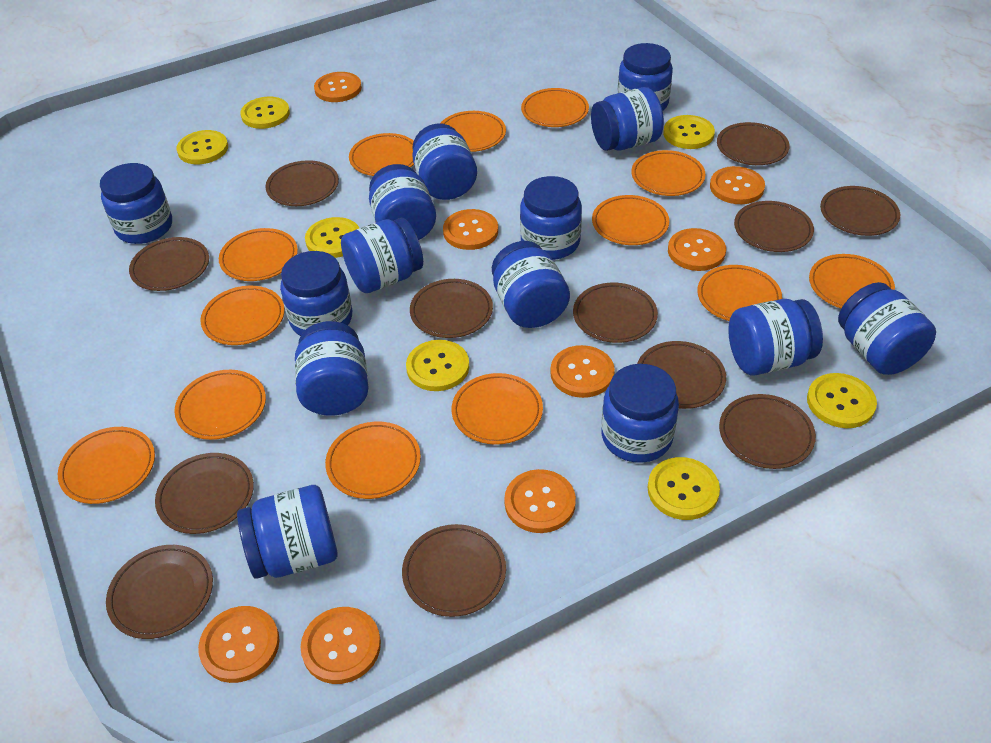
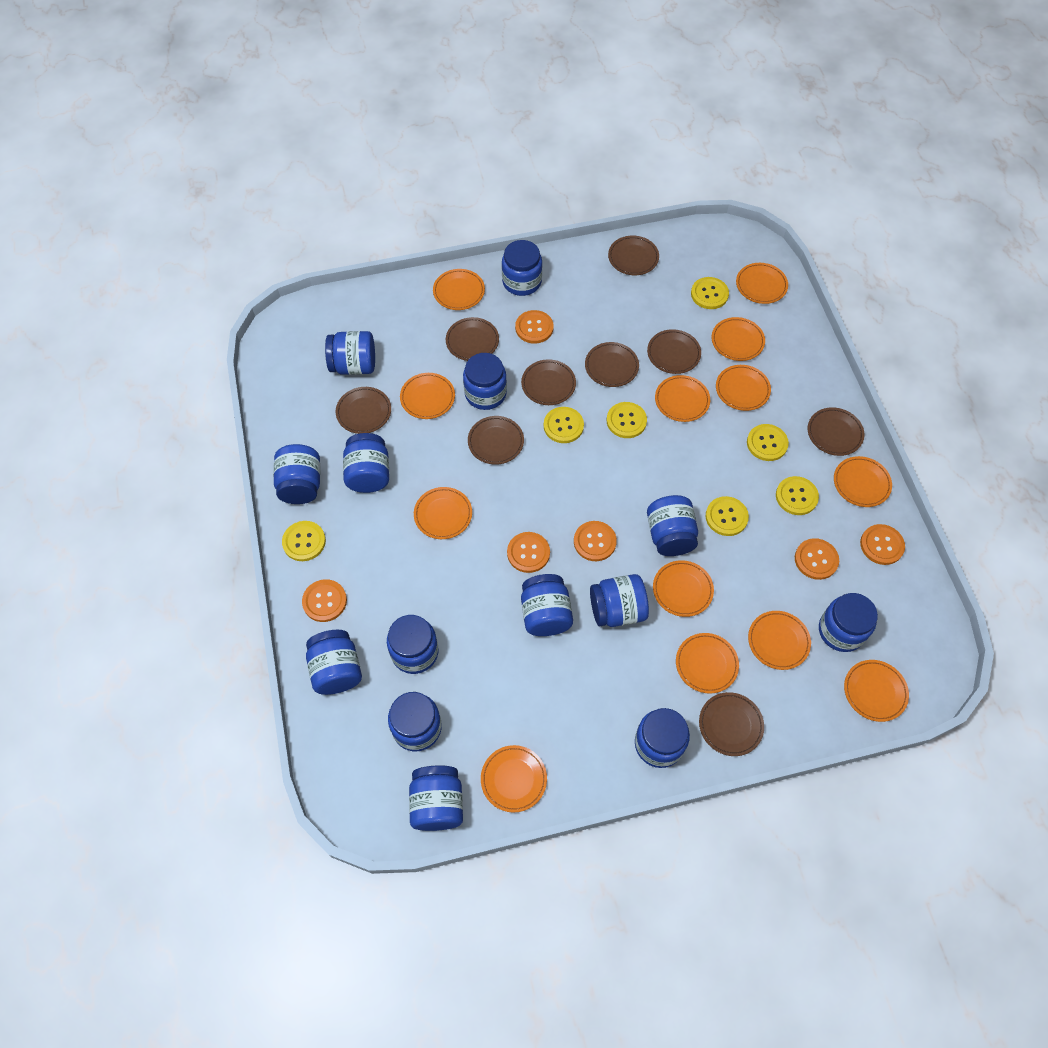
brown plate: [106,545,213,639] [129,237,209,291] [155,453,254,534] [265,160,339,206] [402,524,506,617] [410,279,493,338] [573,283,658,343] [637,341,726,409] [717,122,790,165] [719,394,816,469] [734,201,814,252] [820,186,900,236] = 12 -> [336,387,391,434] [446,317,499,361] [468,416,524,465] [521,359,576,405] [585,342,639,387] [608,236,659,275] [647,329,701,374] [699,692,764,756] [808,407,864,456] = 9
orange button: [198,606,280,683] [301,607,381,684] [314,72,362,102] [443,209,498,250] [504,469,576,533] [550,345,615,398] [668,228,726,271] [710,166,765,204] = 8 -> [302,579,347,622] [507,532,550,573] [515,310,554,344] [574,521,617,561] [795,538,839,580] [860,524,905,565] = 6

